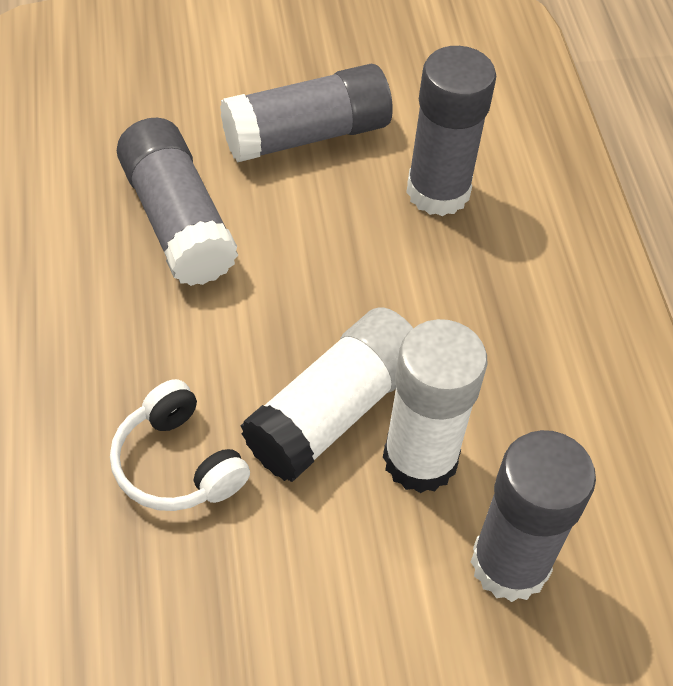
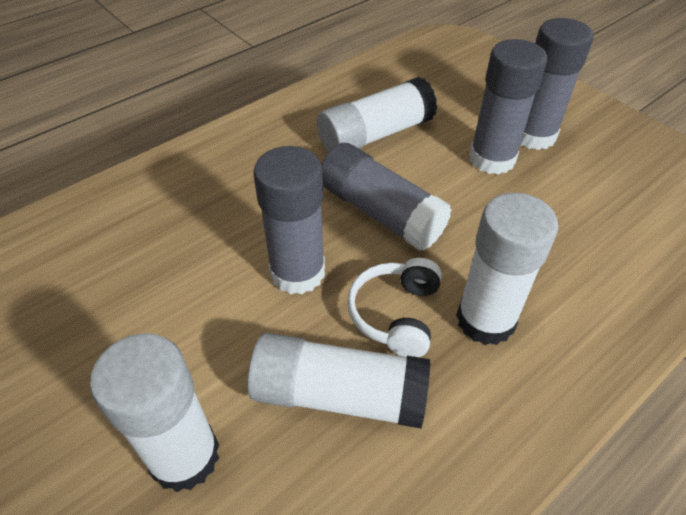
white glue stick: [241,307,413,482] [383,319,487,493] = 2 -> [90,333,219,492] [247,333,430,429] [317,77,437,152] [456,193,558,345] = 4

